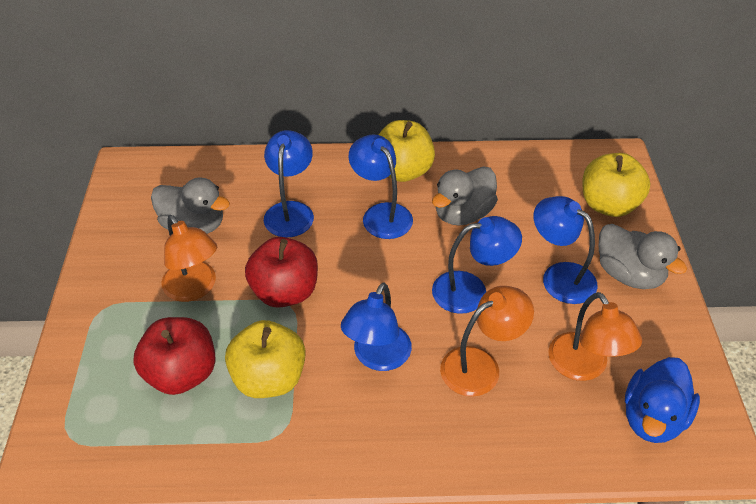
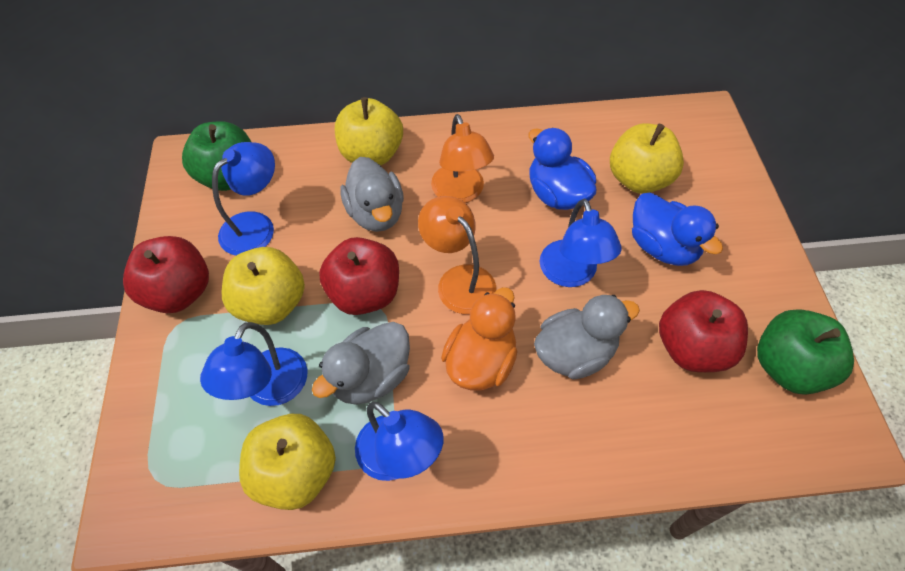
blue duck: [625,357,700,443] = 1 -> [529,128,597,210] [632,192,723,266] = 2
blue lamp: [264,130,314,237] [341,283,412,371] [349,135,413,239] [432,216,522,314] [533,196,598,304] = 5 -> [200,322,308,406] [212,142,275,256] [355,402,444,481] [540,199,622,287] = 4
green apple: none = 0 -> [182,121,251,191] [757,309,854,395] = 2
orange duck: none = 0 -> [441,287,517,391] = 1
orange lamp: [161,215,217,302] [440,286,534,397] [548,292,642,381] = 3 -> [418,196,496,314] [431,114,494,203] = 2
red apple: [133,317,216,395] [245,237,318,308] = 2 -> [123,236,209,314] [319,237,399,315] [659,290,748,372] = 3
yellow apple: [225,320,306,398] [379,120,435,182] [582,153,650,217] = 3 -> [221,247,305,325] [239,414,336,510] [335,97,403,165] [610,123,684,194] = 4

